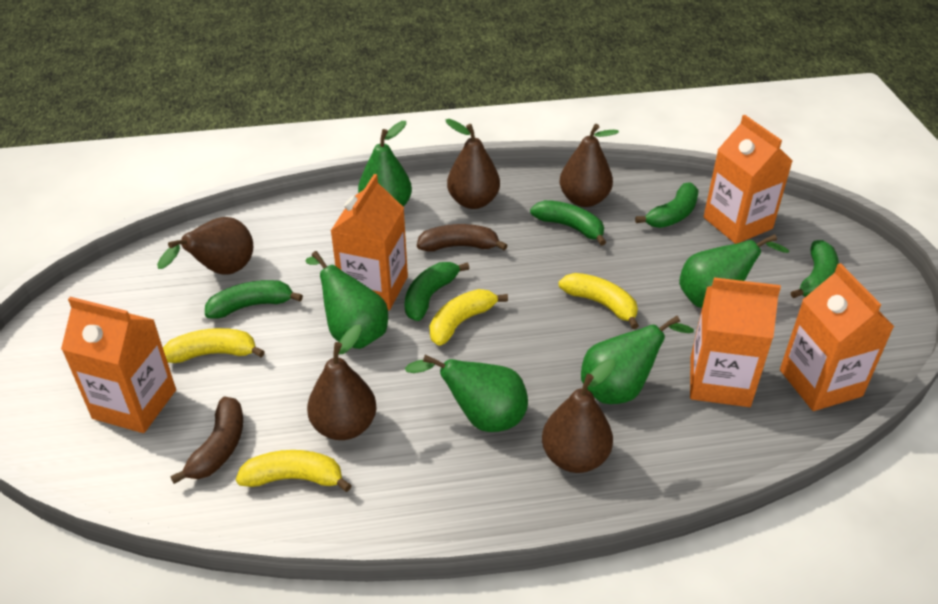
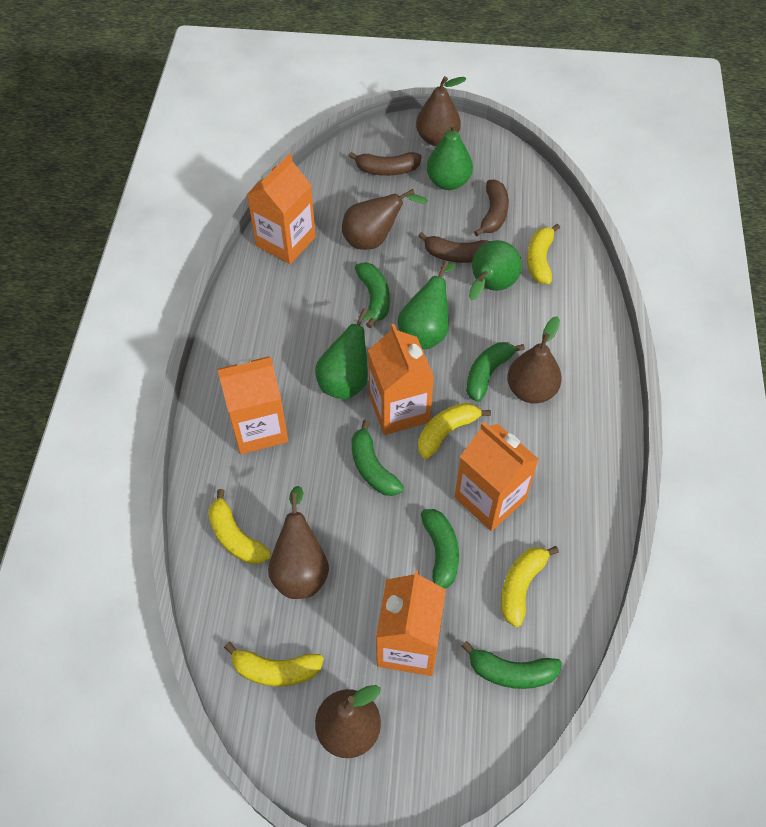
brown banana: [170,397,243,484] [417,224,508,252] = 2 -> [349,152,421,176] [418,232,490,263] [474,180,509,236] = 3
green pear: [305,251,388,349] [358,121,412,207] [405,355,528,432] [581,316,694,404] [679,234,789,308] = 5 -> [315,309,376,399] [398,261,456,349] [427,123,473,190] [469,240,522,300] = 4
yellow banana: [163,328,265,363] [236,450,352,492] [429,289,508,346] [559,273,639,329] = 4 -> [208,489,271,564] [224,642,324,687] [418,403,491,459] [501,546,559,627] [527,224,560,284] = 5

